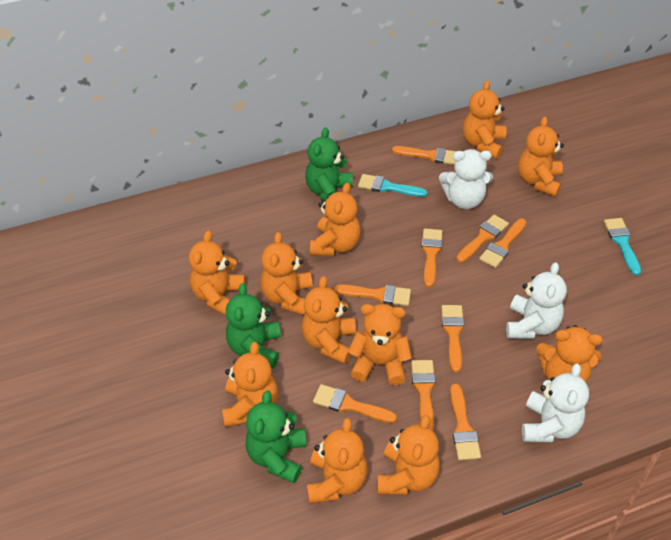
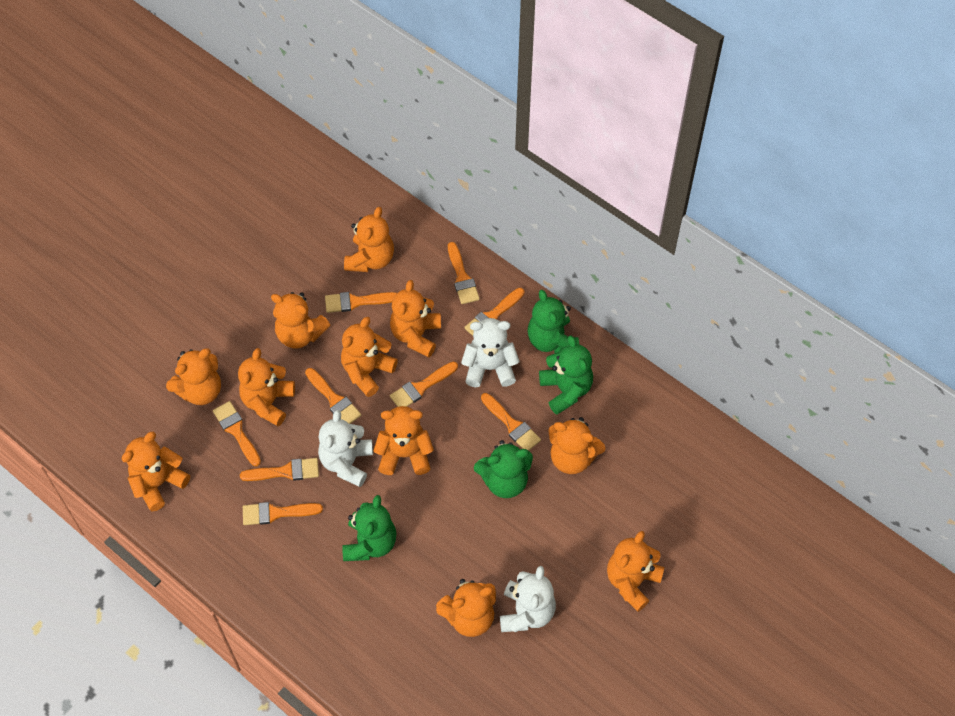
green teddy bear: [226,283,281,368] [245,391,306,483] [305,127,353,202] = 3 -> [342,495,396,561] [474,440,533,498] [527,290,579,353] [539,335,593,415] = 4
turquoise brush: [358,174,427,197] [604,218,641,275] = 2 -> none = 0

